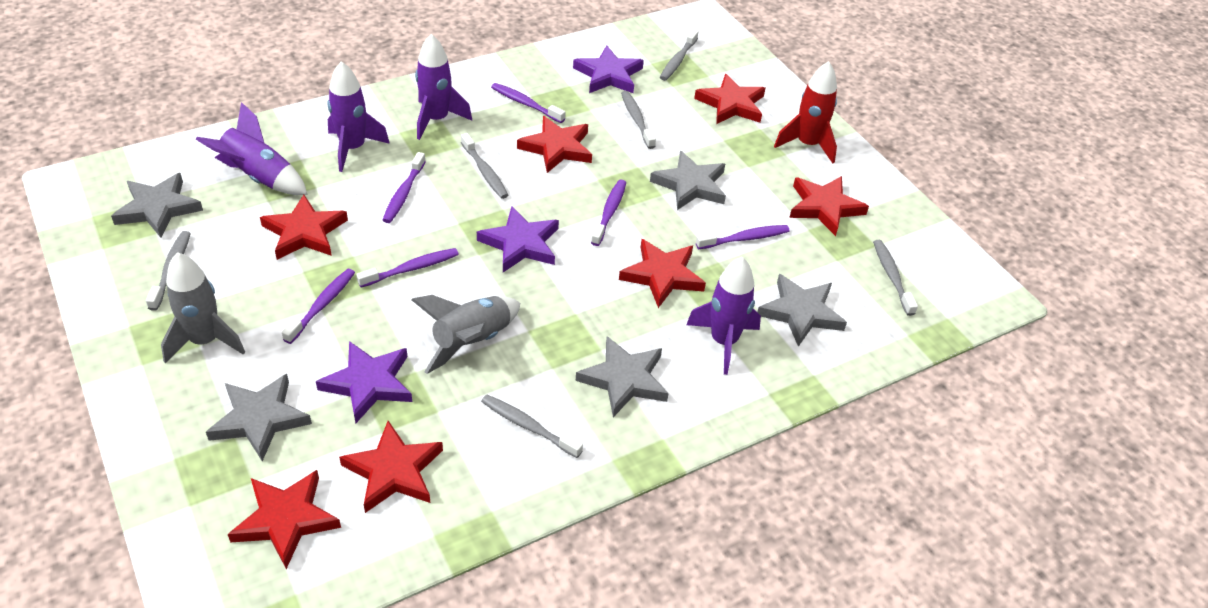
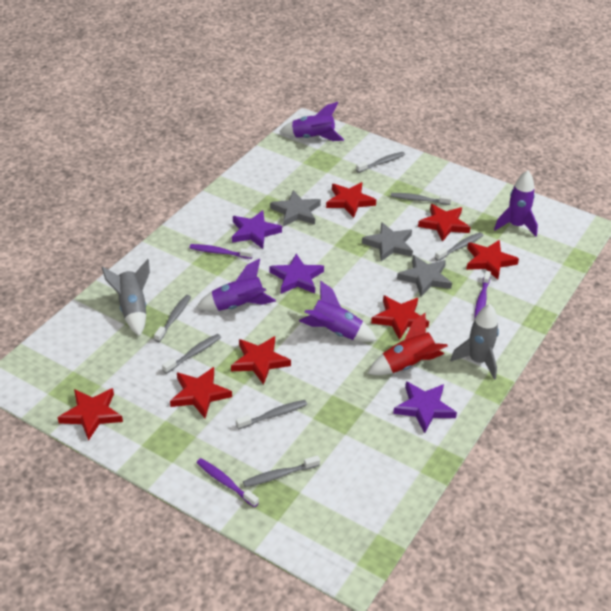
grey star: [111,173,203,238] [206,374,312,461] [576,336,669,417] [650,151,726,210] [757,274,847,347] = 5 -> [270,190,321,227] [362,222,413,261] [397,255,452,297] = 3
grey toothbrush: [146,231,191,311] [461,133,508,199] [481,395,583,458] [621,91,656,149] [660,29,699,81] [873,240,918,316] = 6 -> [154,295,191,342] [162,334,221,374] [236,400,307,429] [243,455,320,487] [356,152,405,173] [391,193,452,205] [435,232,483,261] = 7
purple toothbrush: [282,269,355,344] [356,248,459,287] [383,152,426,223] [491,83,566,123] [591,180,626,246] [696,225,790,249] = 6 -> [190,244,253,259] [197,458,259,508] [474,271,491,319] = 3

